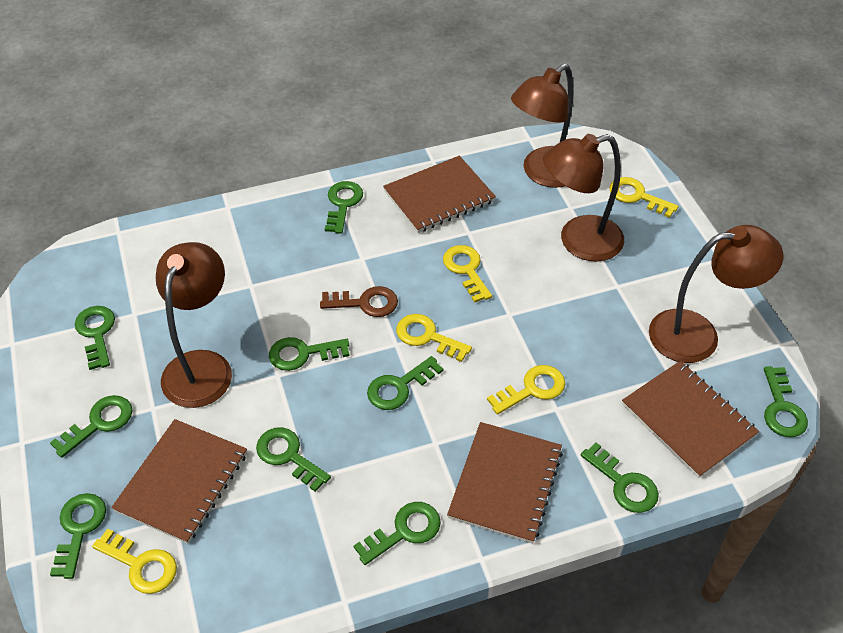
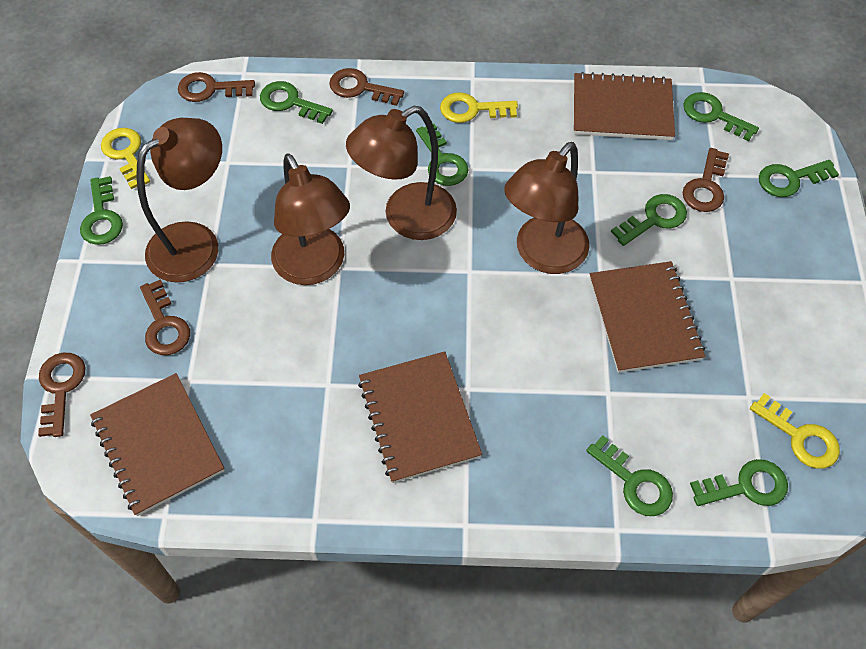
brown key: [320,286,398,317] = 1 -> [38,353,86,437] [140,279,190,355] [178,72,255,102] [329,68,404,106] [682,148,729,212] = 5
green key: [50,395,133,458] [50,493,106,579] [75,306,115,370] [256,427,331,492] [269,337,349,371] [325,181,363,234] [354,502,441,565] [367,356,443,410] [581,442,659,513] [764,366,808,437] = 10 -> [80,176,123,245] [260,81,333,124] [416,123,469,186] [586,435,673,516] [611,194,687,246] [683,92,759,141] [690,459,788,506] [759,160,839,197] = 8
yellow key: [92,529,177,594] [396,314,472,362] [443,245,492,303] [487,365,565,414] [609,177,678,218] = 5 -> [101,128,150,189] [440,92,518,123] [750,393,840,469] = 3

